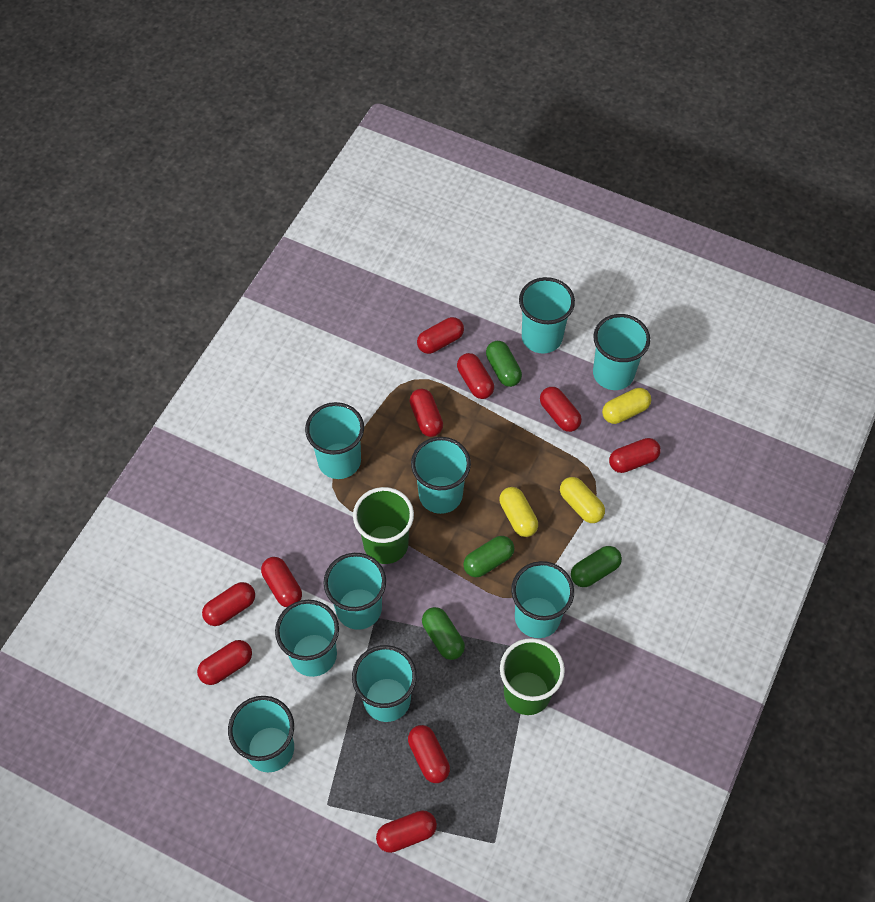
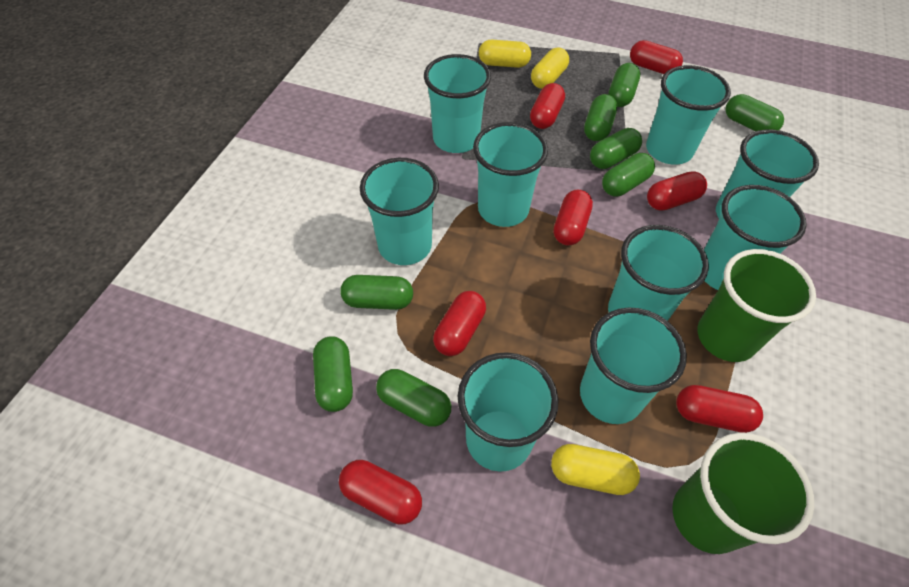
green capsule: [422,607,465,660] [463,536,514,577] [486,341,522,387] [571,546,622,587] = 4 -> [313,336,353,412] [340,275,413,310] [376,369,451,427] [584,94,617,141] [590,128,642,169] [602,153,655,197] [608,63,640,107] [725,94,784,131] = 8
red capsule: [197,640,252,685] [202,582,255,626] [261,557,302,607] [376,810,437,853] [408,725,450,783] [409,389,443,437] [417,317,464,354] [457,353,494,399] [540,387,582,432] [609,438,661,473] = 10 -> [339,460,422,525] [433,291,486,356] [530,83,565,129] [554,190,593,245] [630,40,683,74] [647,171,707,211] [676,385,763,433] = 7

